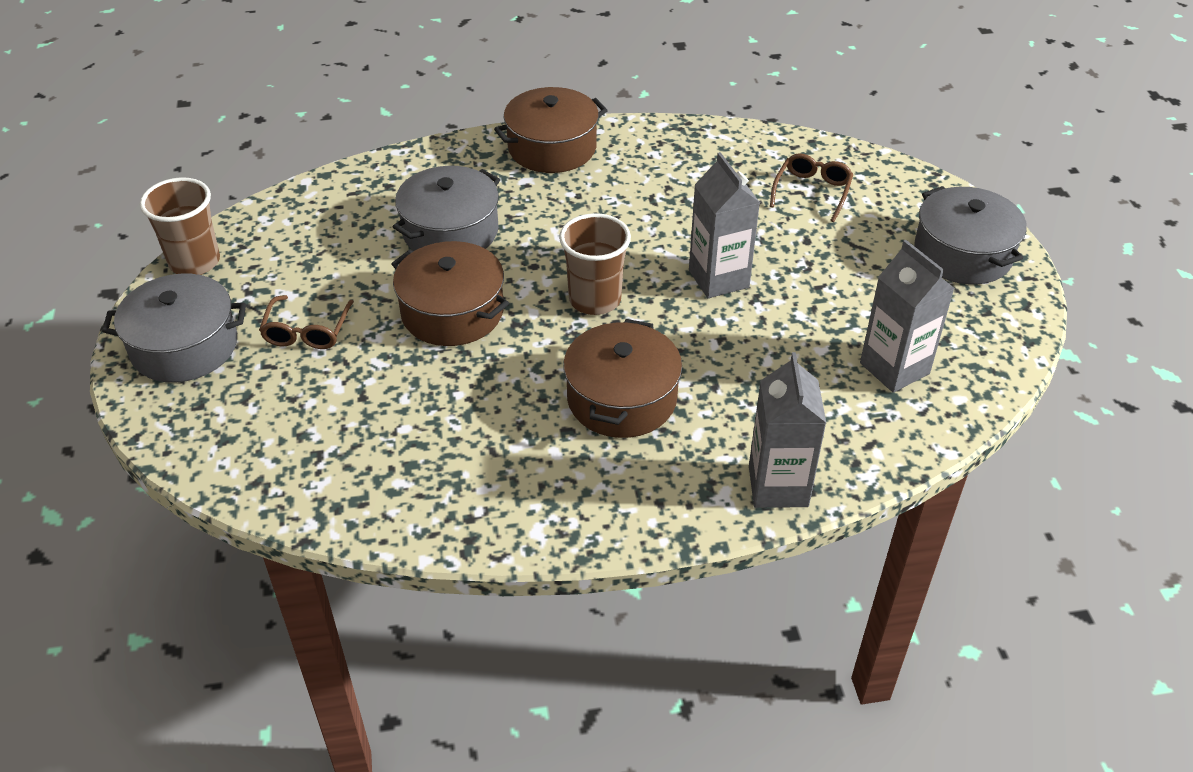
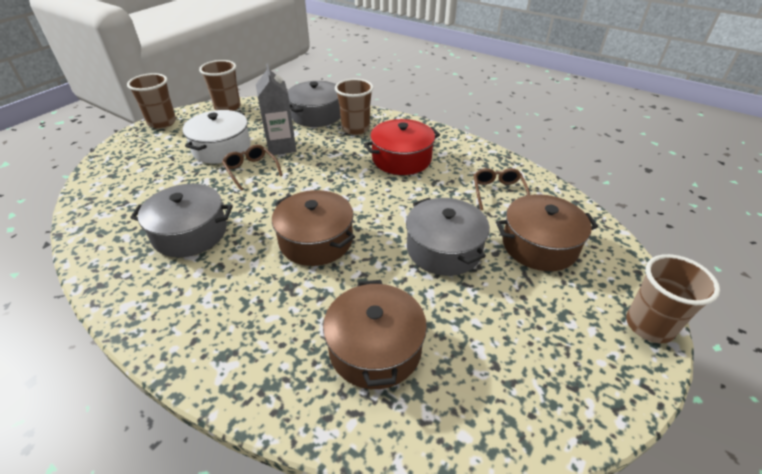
brown cup: [140,177,220,275] [559,213,631,315] = 2 -> [127,73,176,129] [199,60,241,111] [335,79,374,135] [626,254,720,343] = 4
grey carton: [689,152,760,298] [749,352,826,508] [860,240,955,393] = 3 -> [256,64,296,155] = 1
red pot: none = 0 -> [364,119,440,175] = 1
white pot: none = 0 -> [183,110,251,164] = 1

